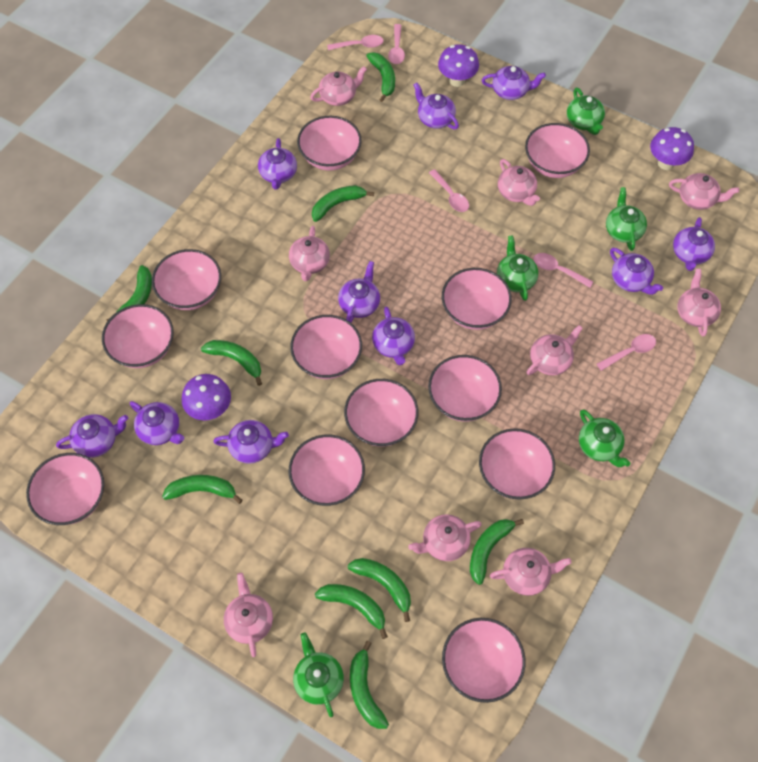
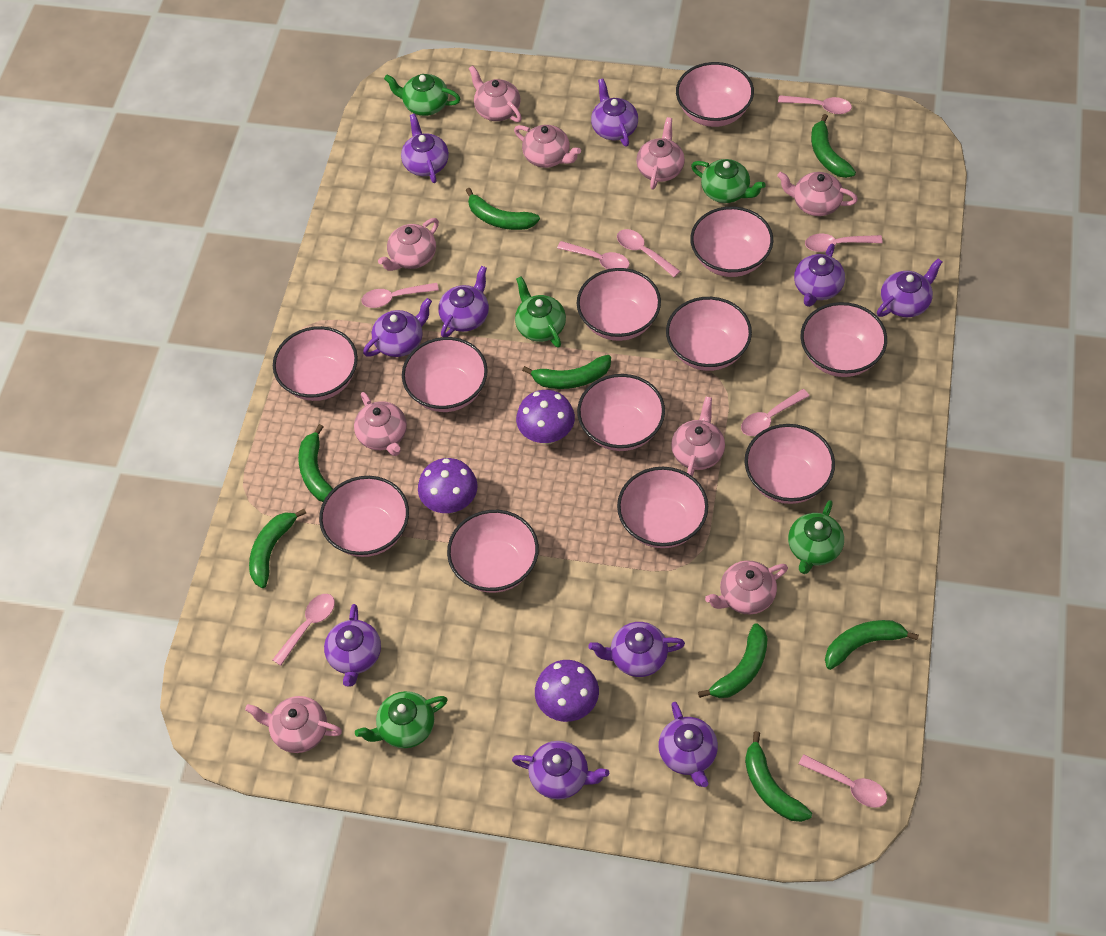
green banana: [106,265,152,321] [162,475,243,504] [201,340,262,386] [312,185,374,222] [315,584,388,639] [348,558,411,622] [350,641,389,729] [366,52,395,102] [470,519,524,585] = 9 -> [249,509,306,588] [298,424,333,502] [466,188,540,230] [522,355,611,389] [698,623,768,698] [745,731,812,822] [811,114,856,178] [825,620,919,670] = 8
pink spoon: [327,35,384,50] [388,24,405,64] [429,169,469,212] [533,253,593,288] [597,334,656,371] = 5 -> [272,594,335,666] [361,283,439,308] [557,241,630,269] [617,229,680,277] [741,389,809,436] [778,95,852,114] [799,754,887,808] [805,234,883,252] = 8

